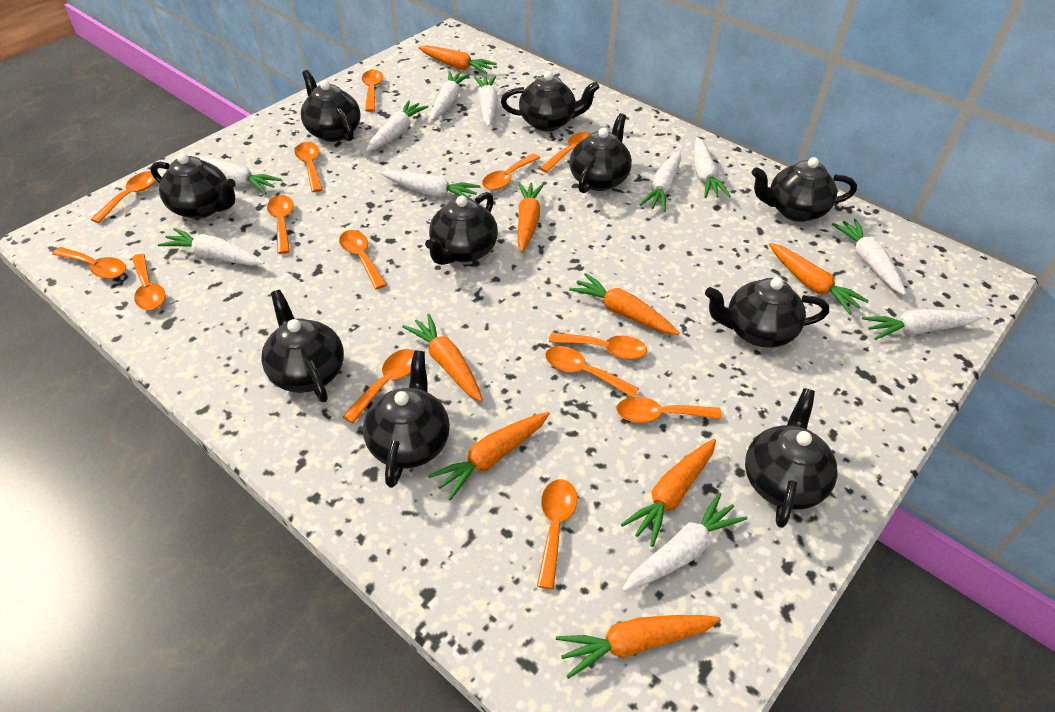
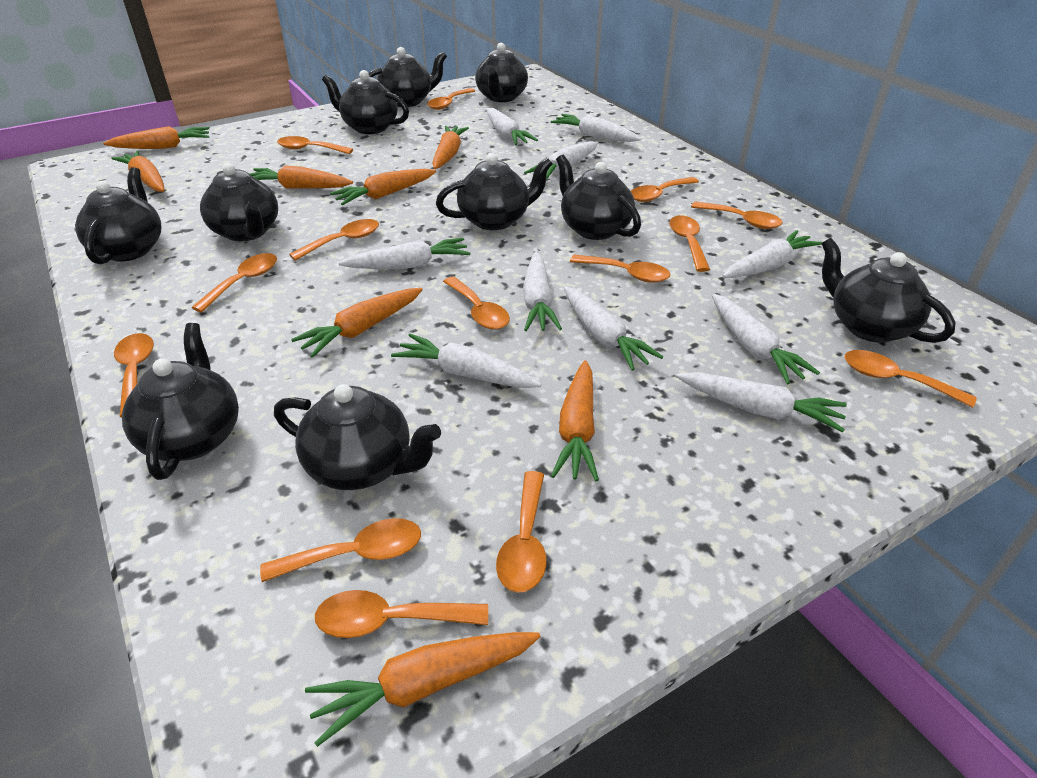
white carrot: [158,228,265,266] [196,156,282,194] [366,100,429,152] [380,170,481,199] [431,71,470,120] [474,76,498,127] [622,492,747,592] [639,151,681,212] [694,137,730,198] [832,219,906,295] [862,309,983,340] = 11 -> [338,238,470,269] [391,334,542,388] [487,108,538,145] [523,252,562,331] [524,141,598,180] [551,114,641,142] [564,286,663,371] [676,372,847,432] [712,294,820,384] [723,230,822,278] = 10

